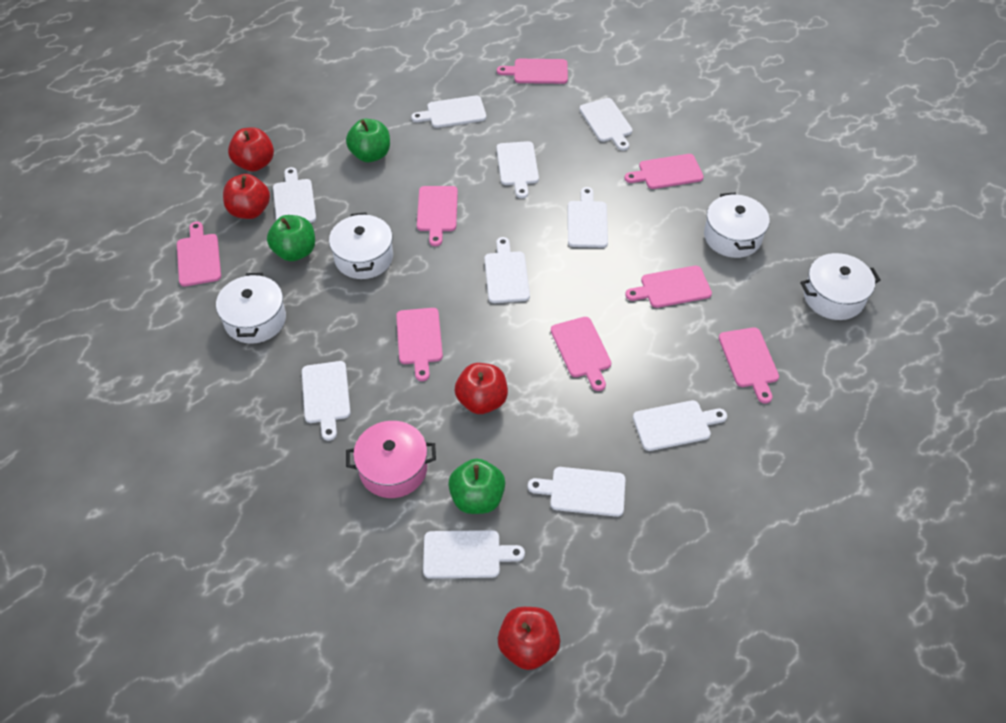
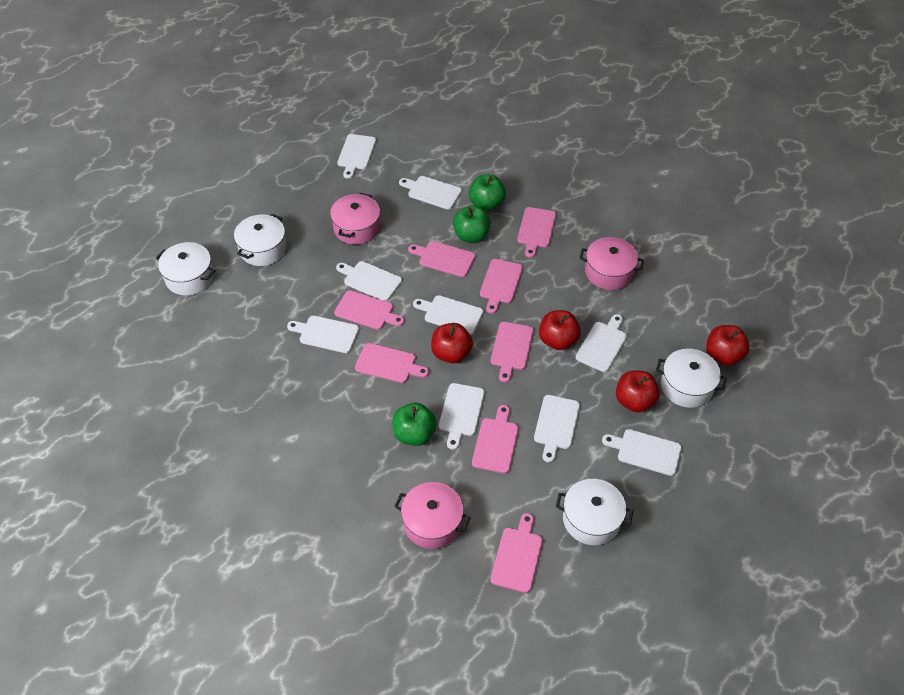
pink pot: [346,421,436,498] = 1 -> [330,193,380,245] [394,482,470,549] [580,237,644,290] = 3
white cutting board: [273,167,316,223] [302,361,351,441] [411,95,486,128] [423,530,525,579] [485,237,530,303] [497,141,539,198] [528,467,625,517] [568,187,608,248] [579,98,632,151] [633,400,727,451] = 10 -> [287,316,359,353] [336,261,402,301] [337,134,376,179] [399,176,462,209] [413,295,483,335] [439,383,485,450] [534,395,580,462] [576,314,627,372] [602,429,681,476] = 9

